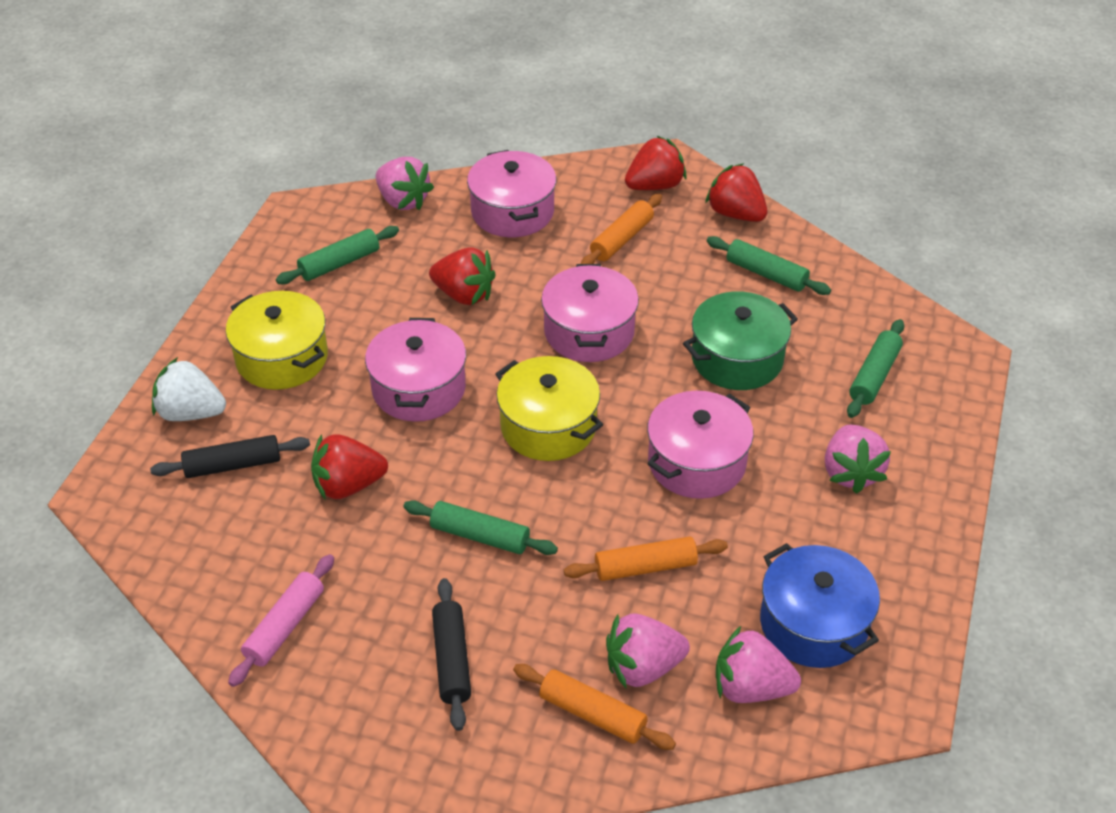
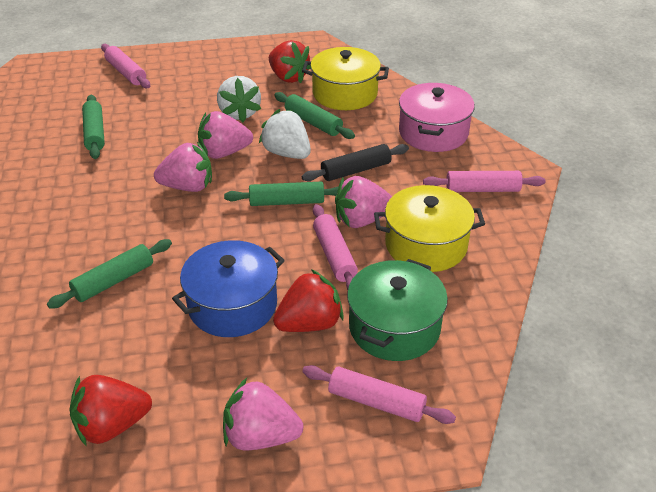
black rolling pin: [150,435,310,478] [432,578,471,731] = 2 -> [301,144,409,181] = 1
orange rolling pin: [513,664,676,750] [564,537,728,581] [581,194,662,264] = 3 -> none = 0
pink pot: [365,318,466,422] [467,150,556,237] [541,264,639,362] [647,391,754,499] = 4 -> [399,83,475,152] = 1
pink rolling pin: [228,554,334,687] = 1 -> [101,44,150,88] [302,365,456,424] [313,204,358,290] [423,171,545,192] = 4
red strawberry: [311,434,388,500] [429,247,496,305] [625,135,687,190] [705,163,767,222] = 4 -> [69,375,152,447] [269,40,311,83] [273,269,344,332] = 3
white strawberry: [152,357,226,421] = 1 -> [217,76,261,122] [259,109,311,159] = 2

